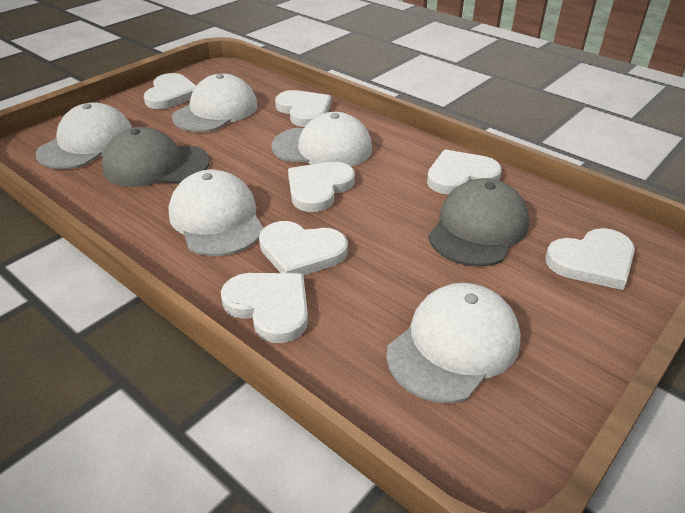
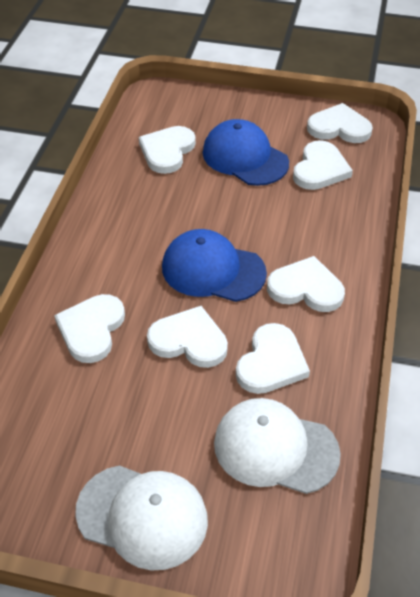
blue cap: none = 0 -> [162,229,267,302] [203,119,289,186] = 2
grey cap: [102,127,210,187] [428,178,529,267] = 2 -> none = 0
white cap: [36,102,132,169] [168,170,264,256] [172,74,258,132] [271,112,372,167] [386,283,521,403] = 5 -> [75,465,208,570] [214,398,341,494] = 2

